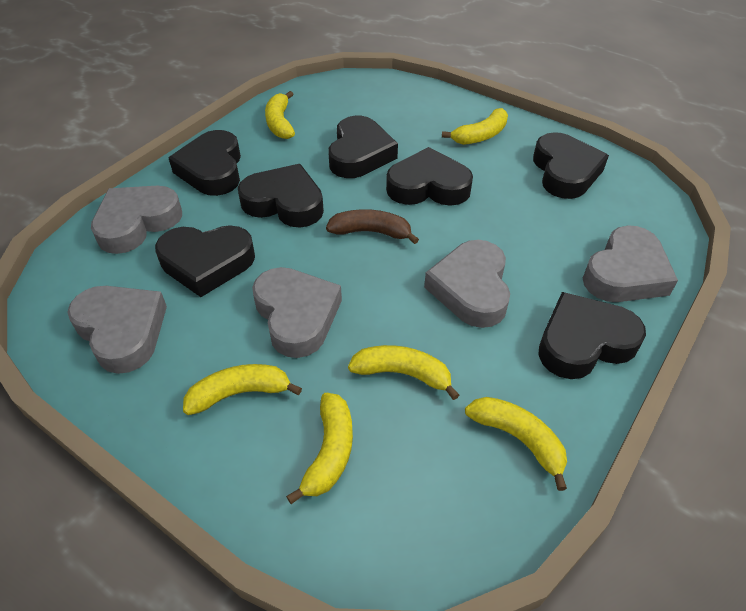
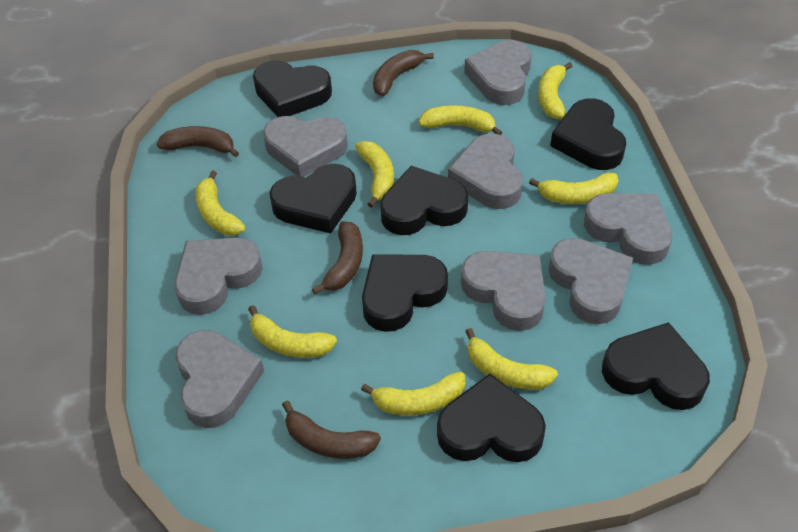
brown banana: [326,209,419,244] = 1 -> [157,126,239,157] [282,401,381,459] [312,221,363,294] [373,50,434,96] = 4
grey heart: [67,286,167,374] [91,186,182,254] [252,267,342,358] [424,240,510,328] [583,225,678,302] = 5 -> [174,237,263,315] [175,330,264,428] [263,116,348,177] [448,134,523,209] [461,251,546,331] [464,40,532,105] [548,238,633,324] [584,193,673,265] = 8
yellow banana: [183,364,302,415] [265,91,295,139] [286,393,353,504] [348,345,459,400] [442,108,508,145] [465,397,567,491] = 6 -> [195,170,246,236] [248,305,337,358] [355,141,394,208] [361,372,465,415] [419,105,502,135] [465,328,558,390] [529,173,619,204] [538,62,572,119] = 8

